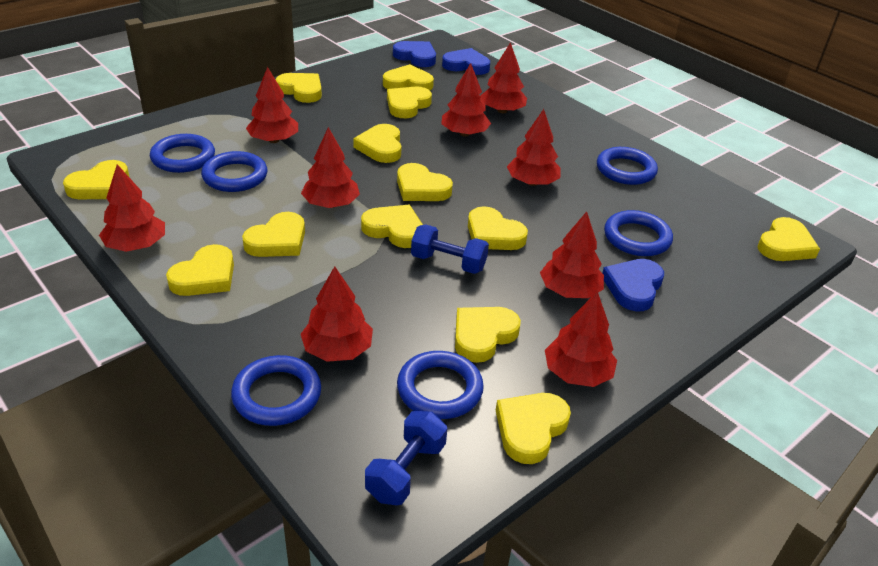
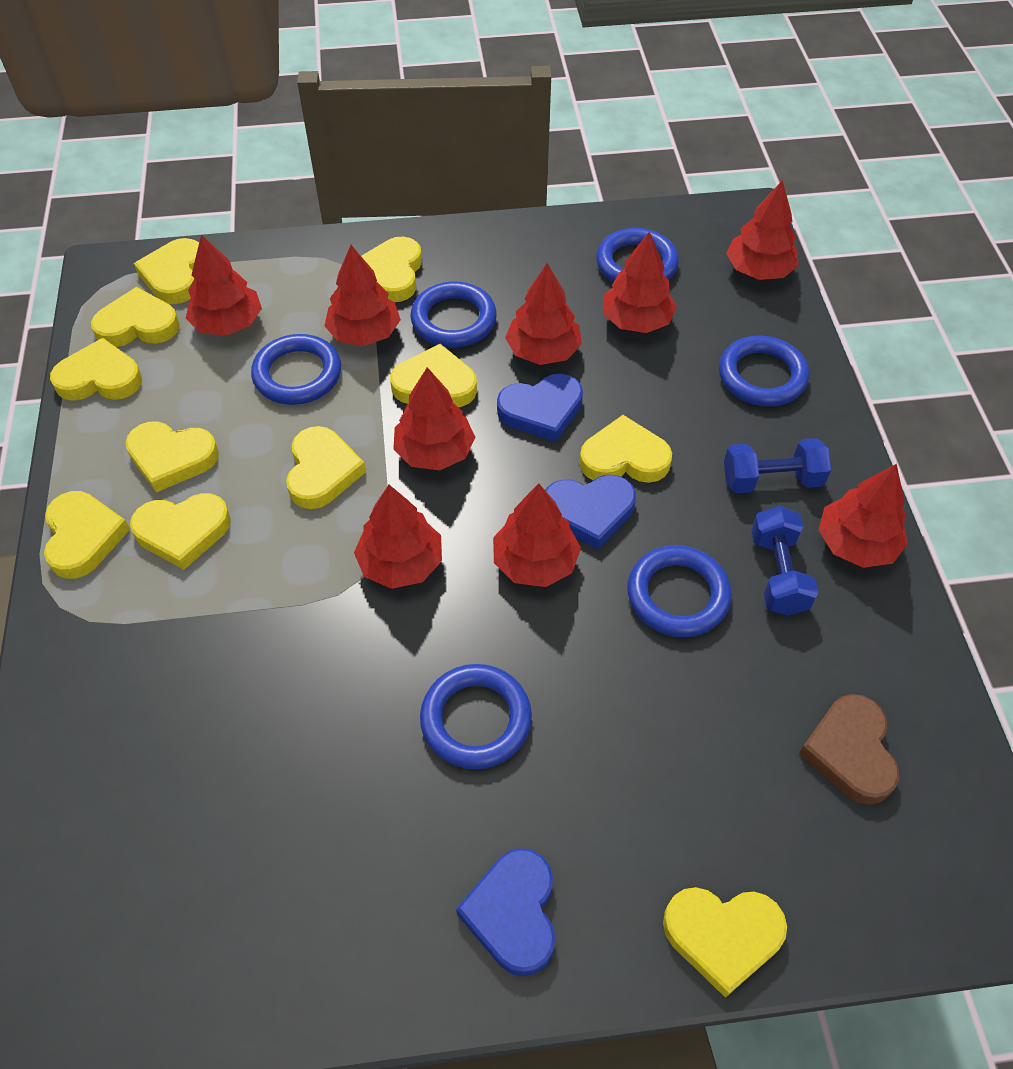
brown heart: none = 0 -> [799,694,899,805] = 1
yellow heart: [63,160,129,199] [166,244,234,296] [242,212,305,257] [275,73,322,103] [353,124,401,163] [361,205,423,248] [383,64,434,90] [387,87,432,118] [397,163,453,201] [455,307,521,363] [468,206,528,250] [496,393,571,464] [757,217,820,261] = 13 -> [44,491,130,579] [50,338,142,401] [91,287,180,347] [125,421,219,492] [130,493,231,570] [134,238,199,304] [286,426,366,509] [361,237,422,302] [390,344,477,407] [579,415,672,483] [663,887,787,998] = 11

